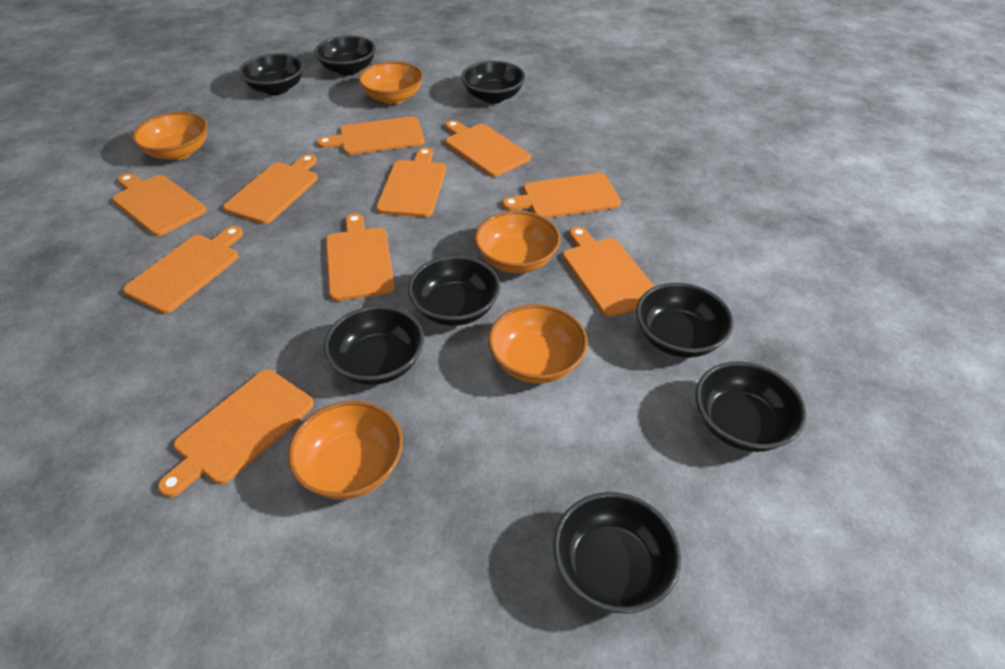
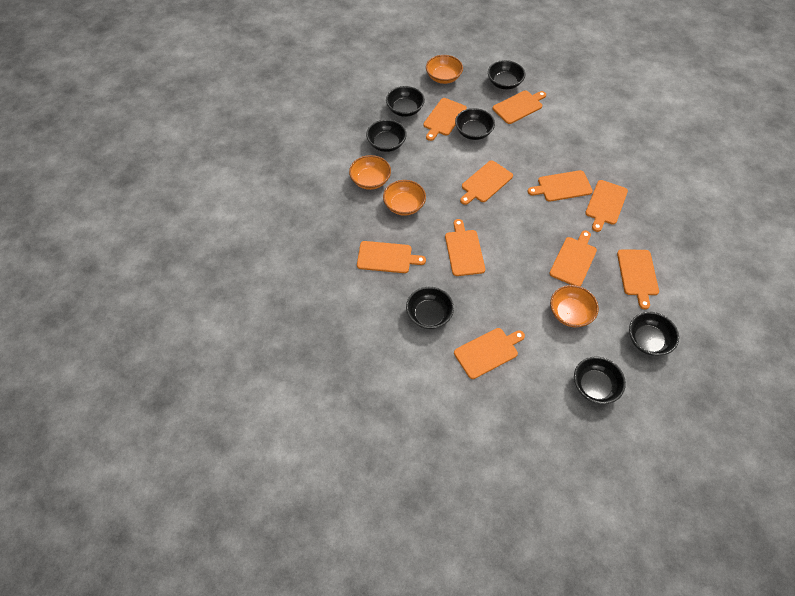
black bowl: [239,53,304,95] [314,35,376,75] [324,306,424,385] [408,256,500,326] [461,61,525,103] [553,492,681,614] [636,283,733,358] [695,361,806,452] = 8 -> [366,119,407,152] [386,86,425,117] [406,287,454,329] [455,108,495,140] [488,60,525,90] [574,357,626,404] [629,312,679,356] = 7
orange bowl: [132,112,208,160] [288,401,403,500] [358,61,423,104] [475,211,560,274] [488,304,588,383] = 5 -> [349,155,391,190] [383,180,426,216] [426,55,463,84] [550,285,599,327] = 4

